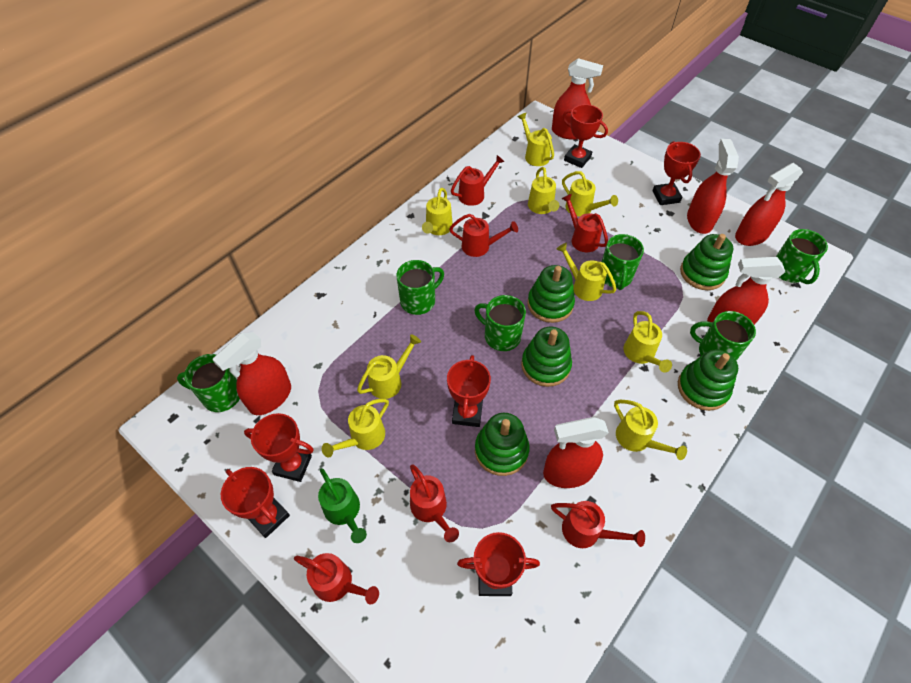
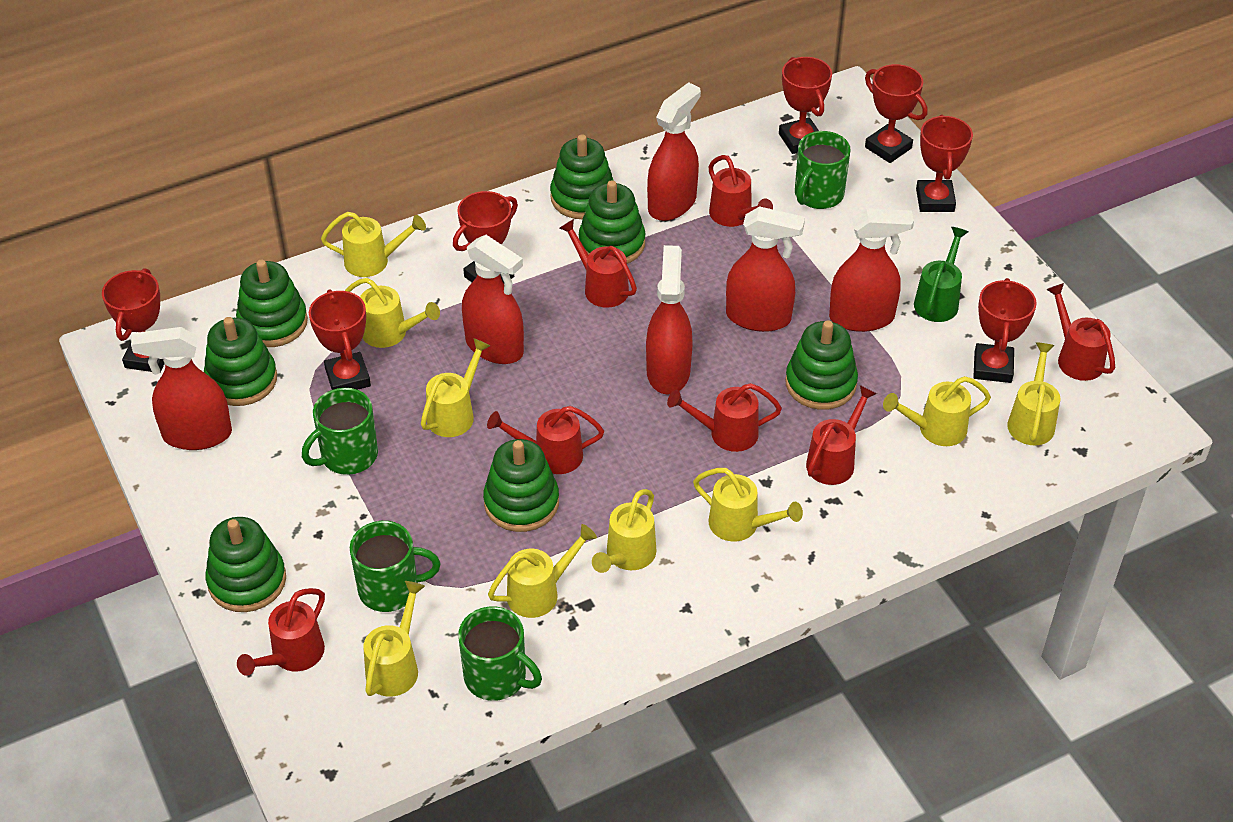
green mug: [177,354,240,412] [397,260,444,315] [474,295,526,351] [602,234,644,290] [690,311,756,361] [776,229,828,284] = 6 -> [302,388,378,475] [350,521,440,612] [458,607,542,701] [795,131,850,209] = 4
green stacking toy: [475,413,529,476] [521,327,572,387] [527,265,575,323] [678,350,738,411] [680,234,733,290] = 5 -> [204,317,277,406] [206,517,286,612] [236,260,308,347] [483,439,559,532] [550,134,614,219] [579,180,645,264] [785,320,858,410] = 7
red trophy: [221,467,290,538] [244,413,314,482] [447,355,491,427] [457,532,540,596] [563,104,608,168] [652,141,701,205] = 6 -> [102,268,165,372] [309,290,371,390] [453,191,518,284] [779,57,832,154] [865,64,927,163] [916,115,973,212] [973,278,1037,383] = 7
red watering can: [294,553,379,604] [410,465,459,542] [449,214,518,257] [451,155,505,206] [551,501,645,548] [561,194,608,252] = 6 -> [237,588,325,676] [487,406,604,474] [559,219,637,308] [667,383,782,452] [708,155,773,227] [806,385,877,485] [1046,283,1115,381] = 7

